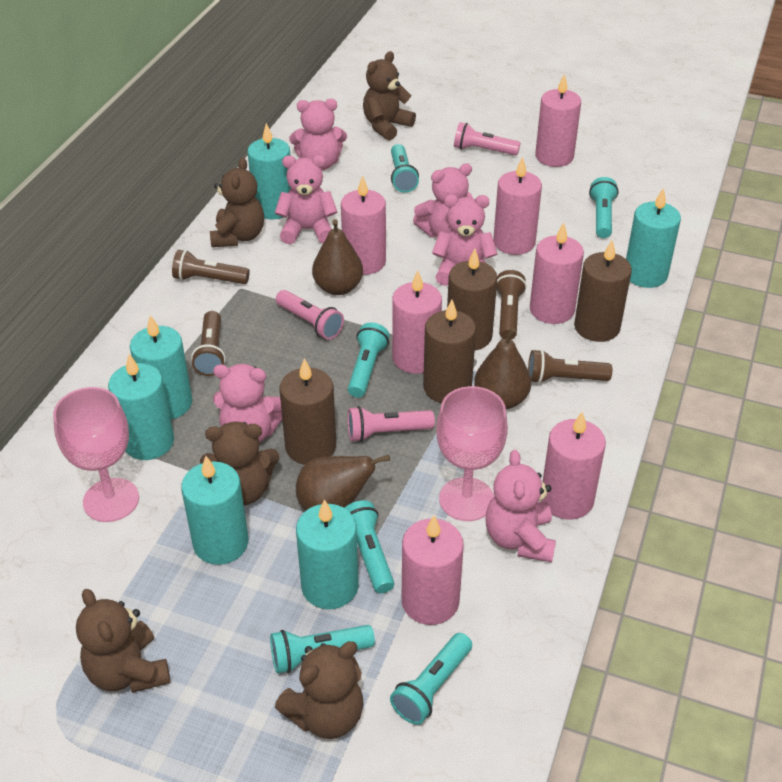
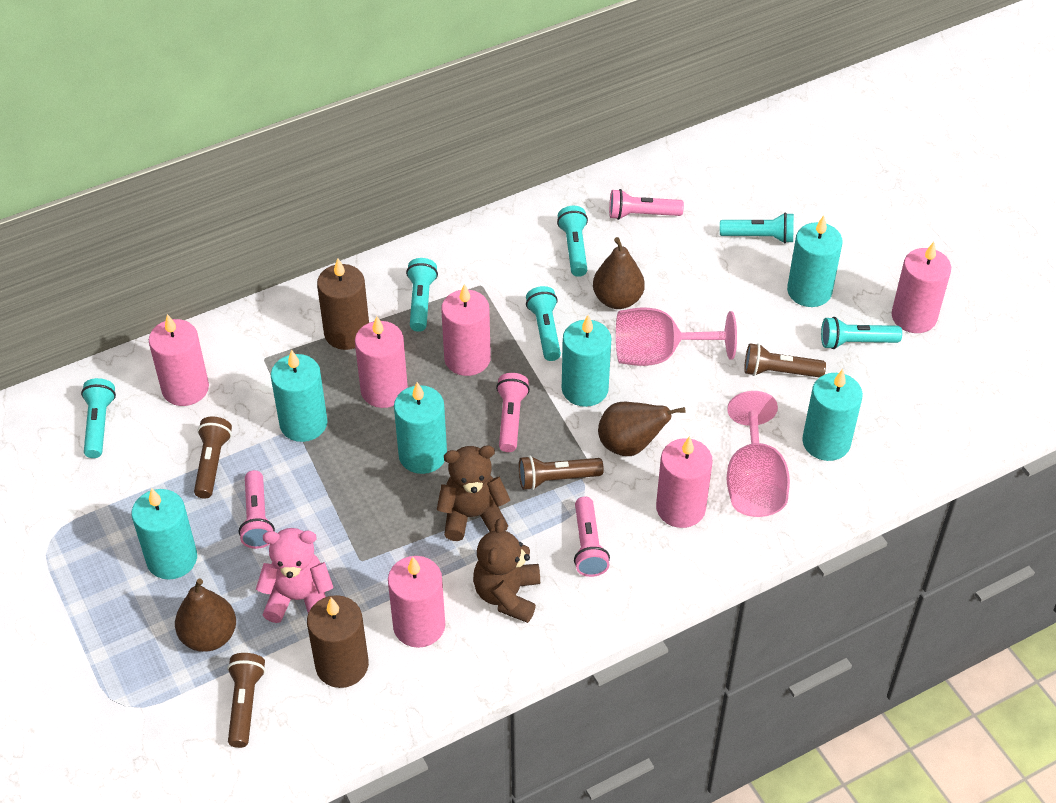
brown candle: [279,358,336,465] [423,300,476,403] [447,249,497,350] [574,240,632,342] = 4 -> [307,595,369,688] [317,258,369,350] = 2
brown teddy bear: [76,589,170,693] [200,421,280,506] [210,157,264,247] [275,641,364,739] [363,51,416,141] = 5 -> [437,445,510,541] [473,518,540,623] = 2
pink candle: [341,176,386,275] [392,270,442,374] [402,515,464,625] [493,157,542,255] [530,223,584,324] [535,73,581,167] [541,411,606,520] = 7 -> [149,314,209,406] [355,316,408,408] [388,556,445,648] [441,284,491,376] [656,436,713,528] [892,242,951,333] = 6
pink flashlight: [276,290,344,340] [348,406,435,442] [454,122,520,156] = 3 -> [239,470,275,549] [496,373,530,452] [574,497,610,577] [609,189,684,220] = 4
pink teddy bear: [213,364,282,442] [275,155,337,244] [289,99,347,170] [413,163,473,238] [432,195,497,286] [485,450,556,562] = 6 -> [256,528,334,623] = 1

